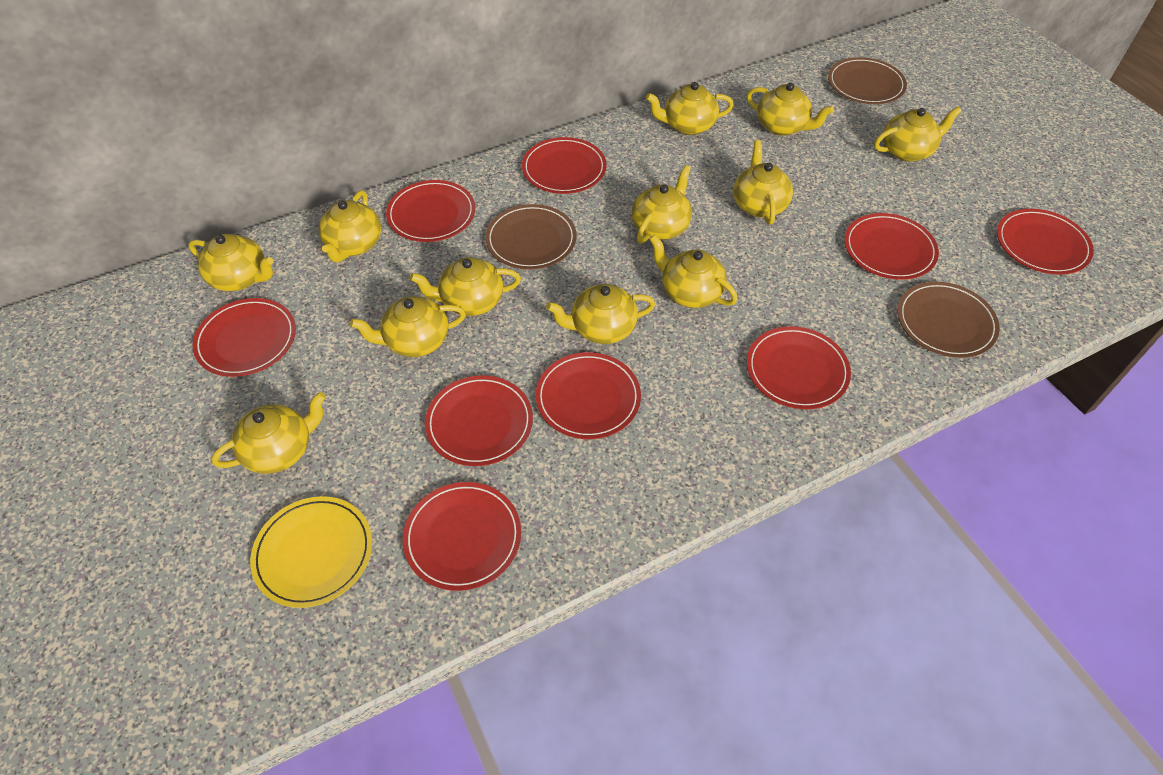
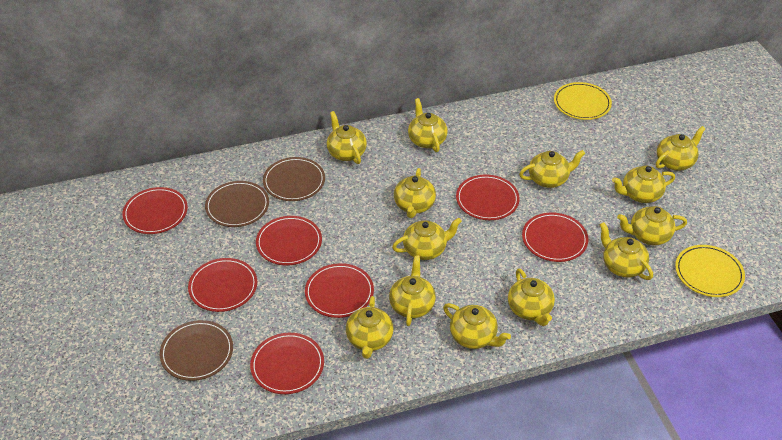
red plate: [193,298,296,377] [386,180,475,242] [403,482,521,591] [425,375,533,466] [522,137,607,194] [536,352,641,439] [747,326,851,409] [844,213,939,280] [997,209,1094,275] = 9 -> [122,187,188,234] [188,258,257,312] [250,333,324,394] [256,216,322,265] [305,263,374,318] [456,175,520,220] [522,212,588,262] = 7
yellow plate: [250,496,372,608] = 1 -> [554,82,612,120] [675,245,745,297] = 2
yellow teapot: [188,234,273,291] [212,392,326,474] [318,190,381,262] [350,296,466,357] [410,257,521,316] [546,284,655,344] [632,165,692,243] [646,82,734,135] [649,235,738,308] [733,140,793,225] [747,83,834,136] [874,107,962,162] = 12 -> [327,111,367,164] [346,296,394,359] [389,255,436,326] [392,218,462,260] [394,168,436,218] [408,98,448,152] [443,303,511,349] [508,268,555,326] [519,150,585,188] [599,222,653,280] [612,166,675,203] [617,206,687,245] [656,126,706,171] = 13

